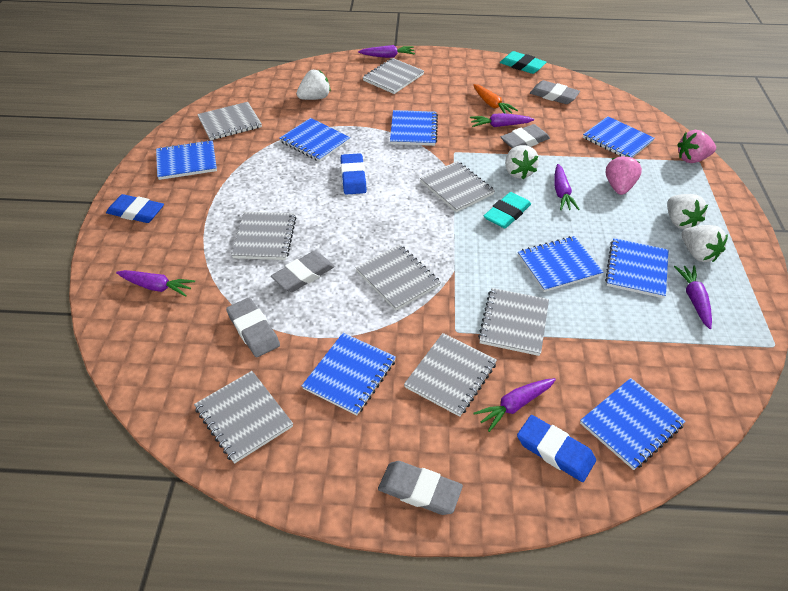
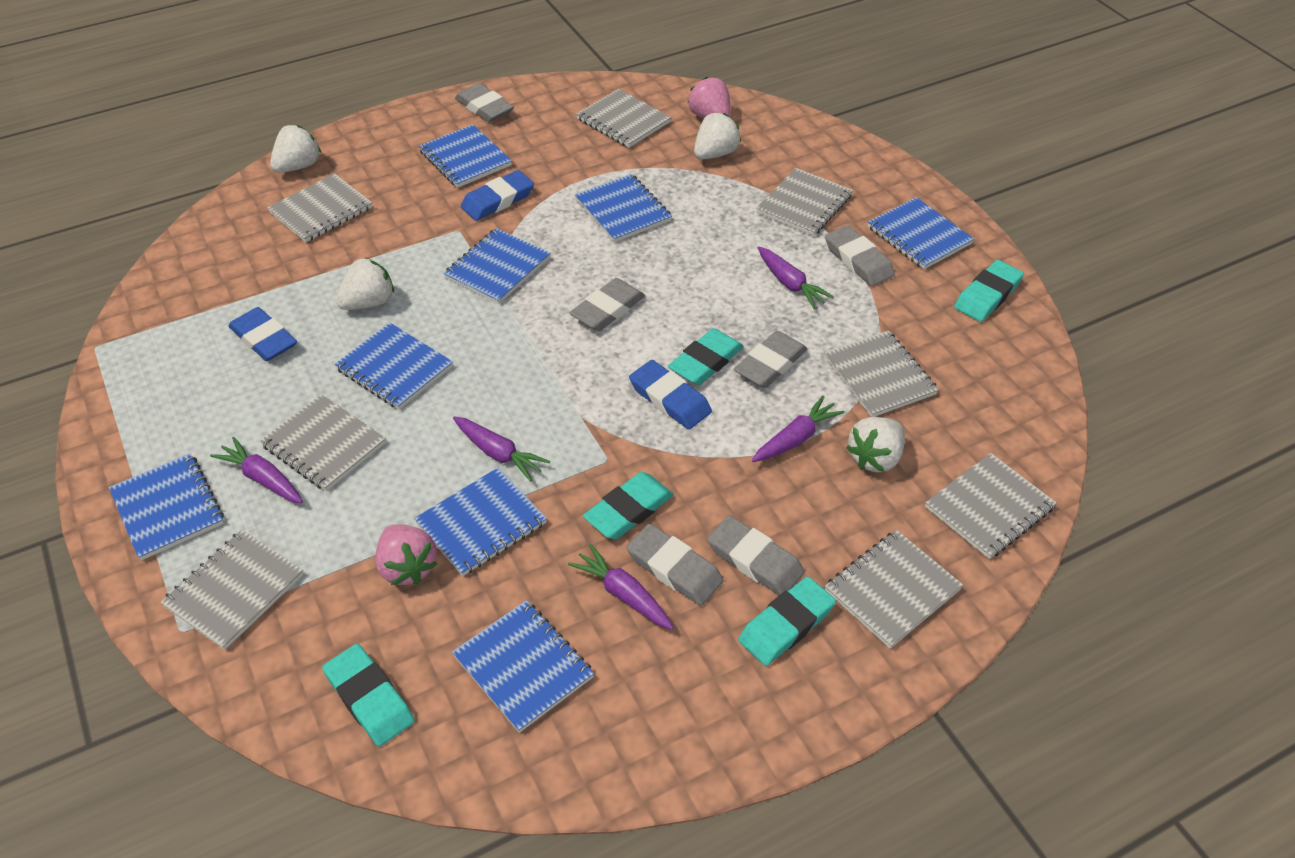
grey eraser: [226,298,280,357] [271,251,335,292] [378,461,463,515] [501,124,550,148] [530,80,580,104] = 5 -> [455,83,514,122] [569,278,645,331] [626,524,724,606] [707,515,805,595] [734,331,807,388] [825,225,895,286] = 6
orange carrot: [473,84,518,114] = 1 -> none = 0
purple carrot: [116,270,195,297] [358,45,415,58] [470,113,534,127] [473,378,556,432] [554,164,580,210] [674,266,712,329] = 6 -> [210,437,303,503] [453,416,550,482] [568,544,674,630] [752,396,845,462] [758,246,834,309] = 5
turquoise eraser: [484,192,531,228] [500,51,547,74] = 2 -> [322,644,415,746] [583,472,674,539] [668,328,744,385] [738,576,836,666] [954,260,1024,322] = 5

